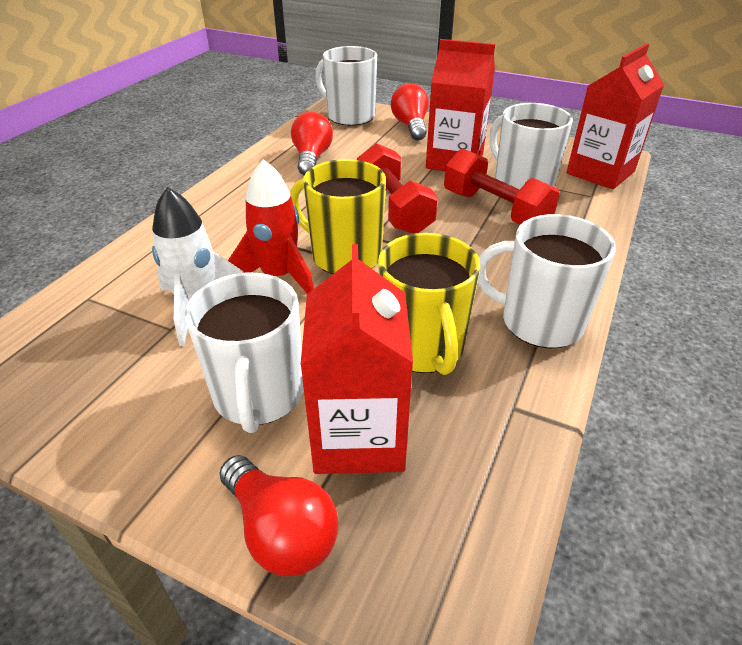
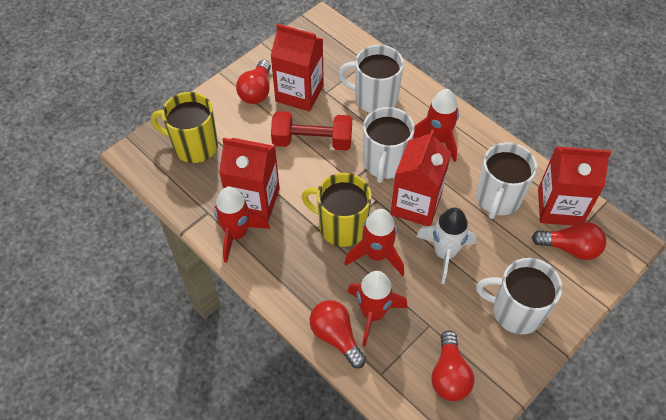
red carton: [301,244,413,474] [426,39,495,171] [566,44,664,189] = 3 -> [219,138,280,221] [271,24,324,112] [390,130,451,226] [538,146,611,226] = 4
red dumbbell: [357,143,438,234] [444,148,560,225] = 2 -> [271,111,352,151] = 1
red light bulb: [219,455,339,576] [291,112,333,175] [391,83,429,141] = 3 -> [236,60,271,104] [310,300,366,368] [431,331,474,401] [532,222,606,260] = 4
red rocket: [228,159,314,294] = 1 -> [214,187,270,263] [344,209,404,276] [347,271,408,347] [413,89,459,162] = 4

